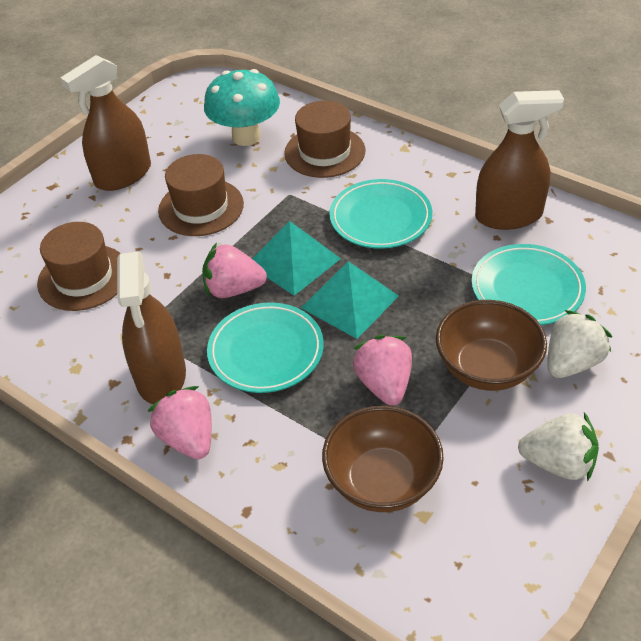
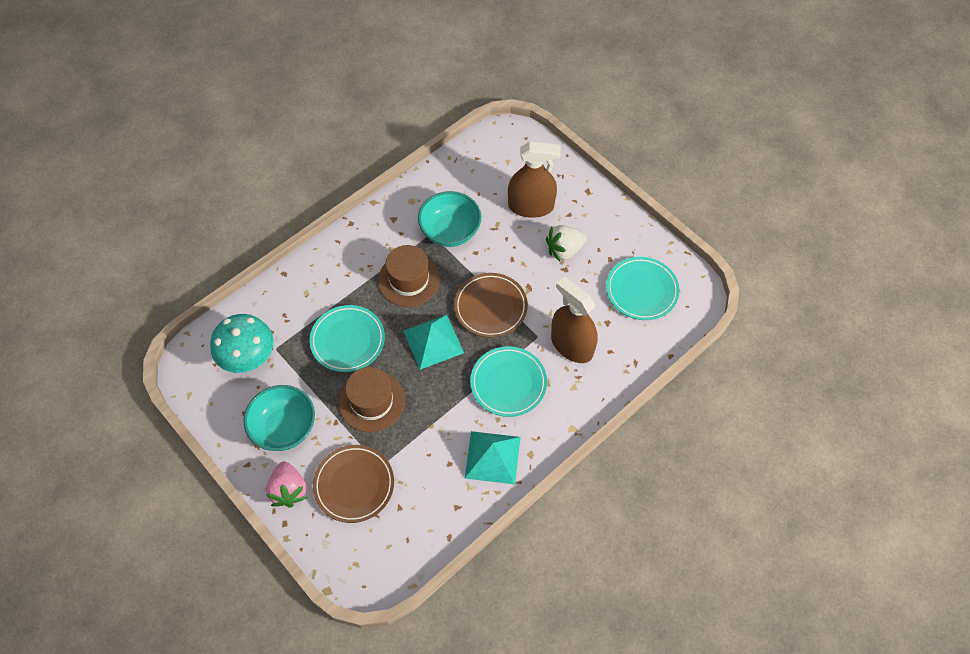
brown bowl: [322,406,444,512] [436,300,547,391] = 2 -> none = 0
brown hat: [37,222,121,311] [158,154,244,236] [284,101,365,178] = 3 -> [338,367,405,432] [378,245,440,307] = 2
brown plate: none = 0 -> [313,445,394,523] [454,273,528,338] = 2
brown spray bottle: [60,55,151,191] [117,252,186,404] [475,90,564,230] = 3 -> [508,142,561,218] [551,277,598,363] = 2
pink strawberry: [148,386,212,459] [202,243,267,298] [353,335,412,406] = 3 -> [266,461,307,508] = 1
turquoise bowl: none = 0 -> [244,385,315,451] [418,191,481,247] = 2
white strawberry: [518,412,599,481] [547,310,612,378] = 2 -> [546,225,587,261] = 1

